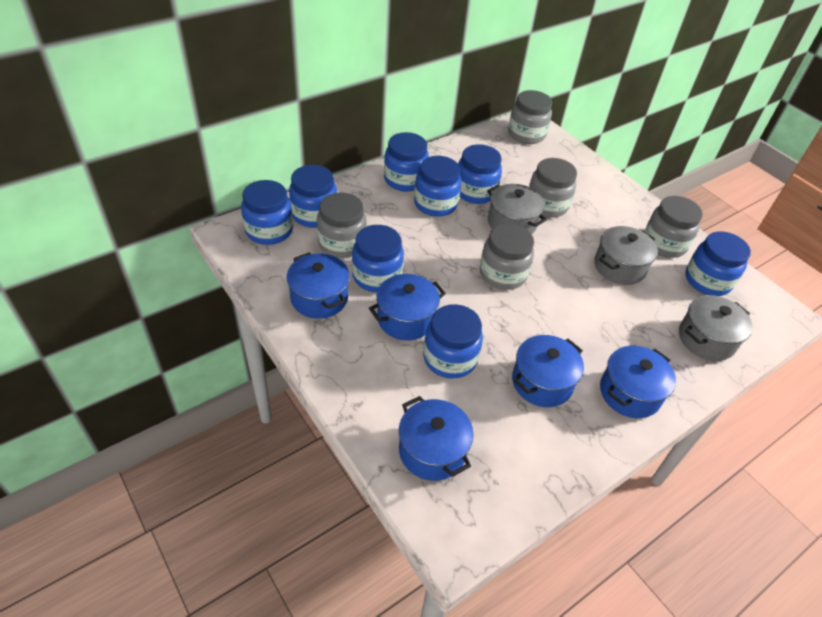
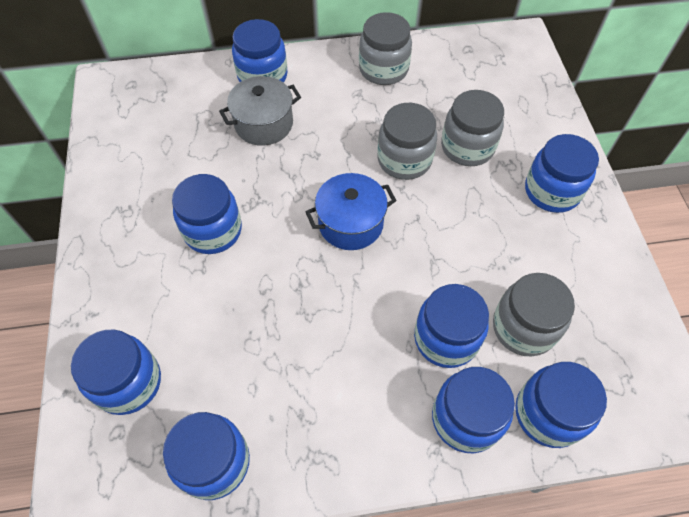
blue pot: [287,253,350,319] [369,274,446,340] [399,396,474,481] [512,335,584,407] [600,346,676,418] = 5 -> [306,173,397,250] = 1
grey jar: [317,193,367,258] [480,223,534,290] [508,90,552,144] [529,158,577,218] [644,196,703,258] = 5 -> [359,12,412,85] [377,103,437,180] [441,90,504,166] [493,273,575,356] = 4
grey pot: [487,184,547,234] [594,226,658,285] [679,295,753,361] = 3 -> [219,76,301,146] = 1

